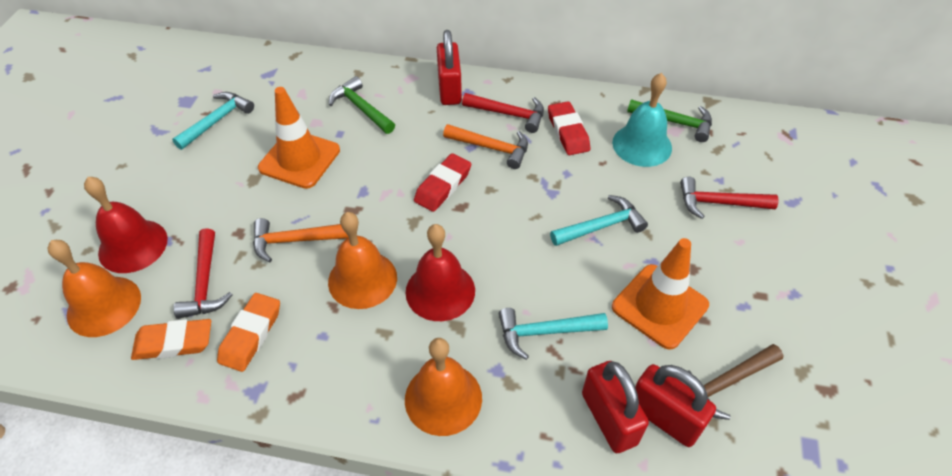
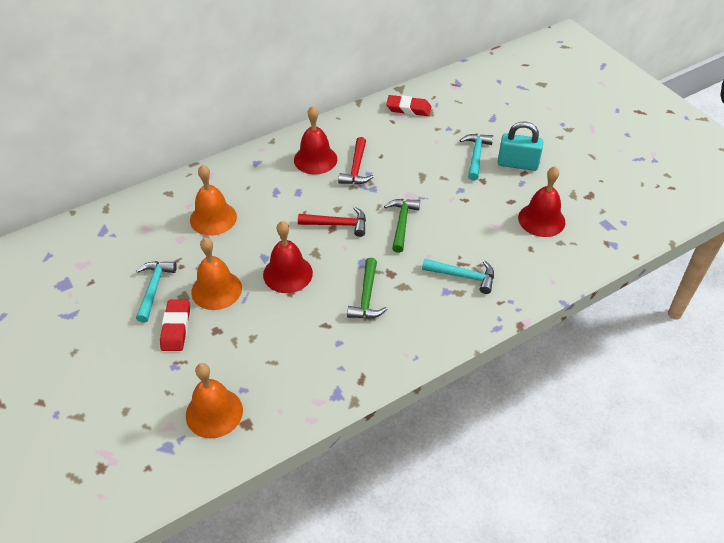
brown hammer: [681,344,784,420] = 1 -> none = 0
orange eraser: [131,319,211,360] [217,293,280,372] = 2 -> none = 0
orange hammer: [253,218,349,262] [443,124,528,169] = 2 -> none = 0
orange traffic cone: [258,87,340,189] [612,238,709,350] = 2 -> none = 0
red bell: [84,177,168,273] [406,224,475,321] = 2 -> [263,221,313,293] [294,106,337,175] [518,166,565,237] = 3
red hammer: [174,228,232,319] [462,93,544,133] [680,177,779,219] = 3 -> [298,207,366,237] [338,137,374,185] = 2
red padlock: [437,30,462,105] [582,361,649,453] [635,364,716,447] = 3 -> none = 0
turquoise bell: [612,73,672,167] = 1 -> none = 0
turquoise padlock: none = 0 -> [498,122,543,171] = 1

